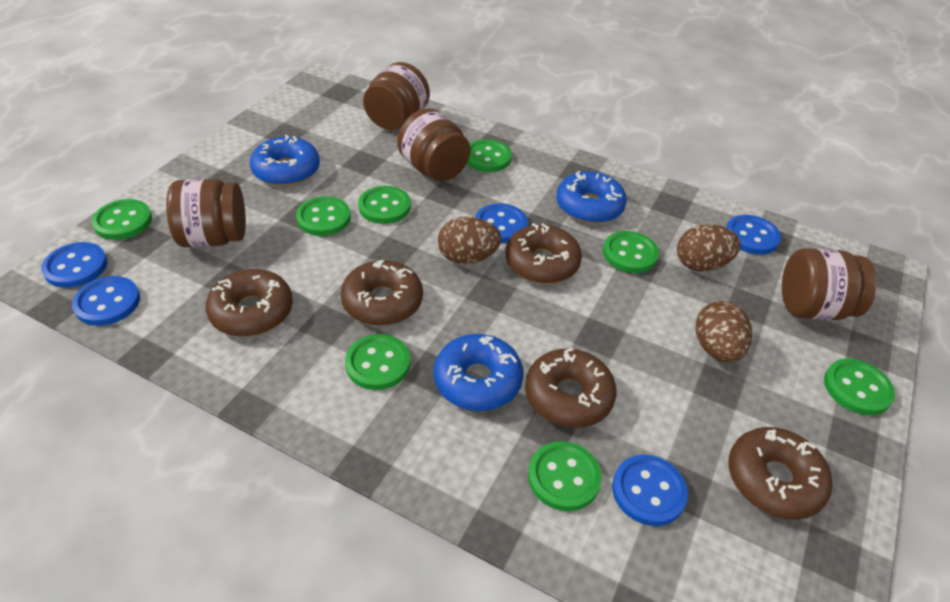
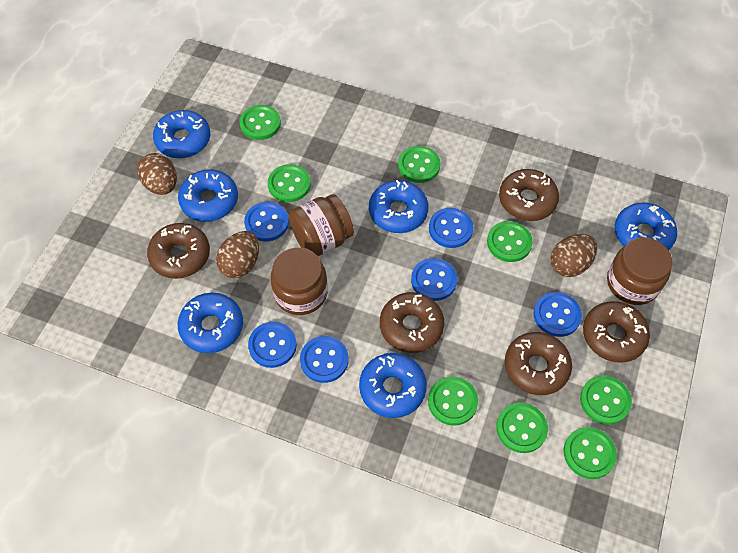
blue button: [41,242,107,288] [72,276,140,326] [475,203,528,243] [612,455,688,526] [726,215,781,255] = 5 -> [244,202,289,241] [248,321,297,368] [300,336,349,383] [411,258,457,301] [429,208,473,248] [533,292,582,337] = 6
blue donut: [250,135,320,186] [434,334,524,411] [556,171,627,224] = 3 -> [153,110,210,158] [178,169,238,222] [178,293,243,353] [359,353,427,418] [369,180,429,233] [615,202,677,250] = 6
brown jar: [166,179,246,247] [363,62,430,130] [397,108,470,182] [782,248,877,320] = 4 -> [271,248,328,315] [289,194,354,256] [607,237,672,305] = 3

